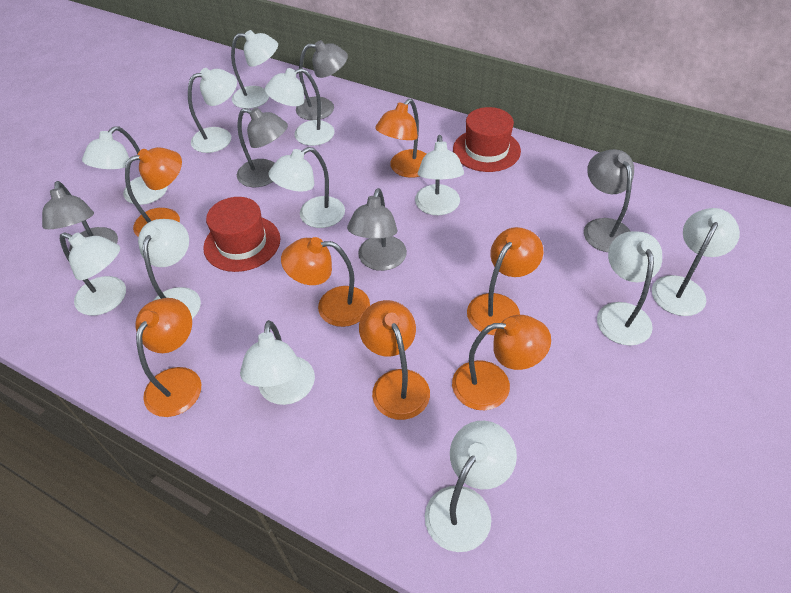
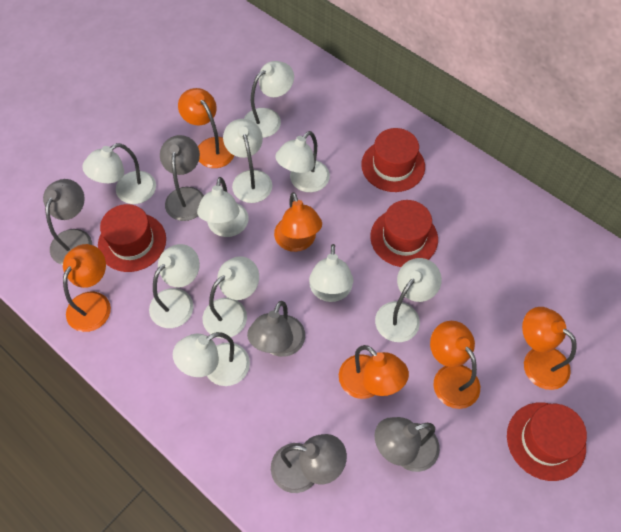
orange lamp: [125,147,182,237] [136,298,201,417] [281,237,370,327] [359,300,430,420] [375,99,426,178] [452,315,551,410] [467,227,543,335] = 7 -> [63,244,111,332] [178,88,234,168] [274,192,322,252] [339,345,409,399] [430,321,480,409] [522,307,577,390] = 6
red hat: [203,197,280,272] [453,107,521,172] = 2 -> [98,204,166,272] [361,128,425,192] [370,200,438,267] [507,402,587,481] = 4
white lamp: [60,232,126,316] [82,126,168,205] [138,219,201,319] [188,68,237,153] [231,30,278,109] [240,320,315,405] [265,68,335,146] [268,147,345,228] [415,135,464,215] [425,421,517,552] [597,231,662,346] [652,208,740,316] = 12 -> [82,143,156,204] [149,244,200,328] [173,332,250,386] [197,177,248,237] [203,256,259,339] [223,119,273,203] [244,61,294,138] [275,131,330,192] [309,244,354,302] [375,258,442,342] = 10

